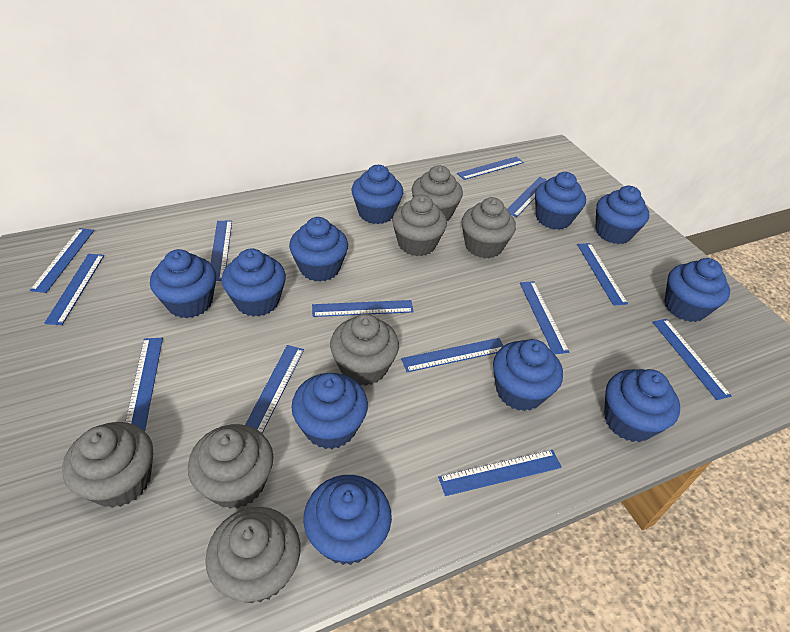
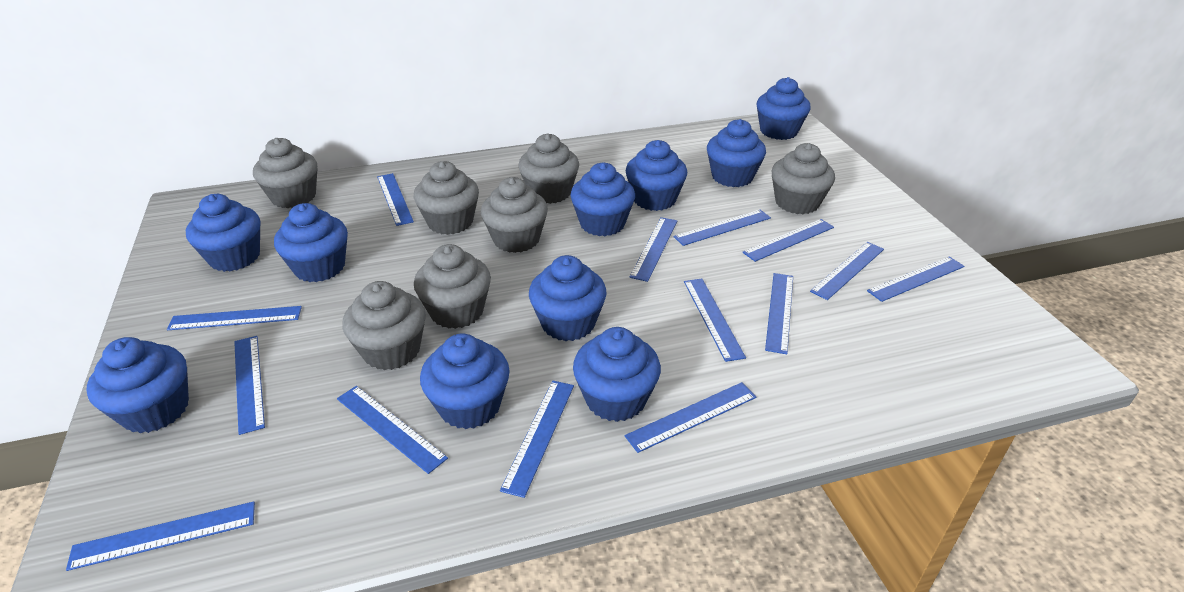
blue cupcake: [150,249,216,318] [222,249,286,317] [289,217,348,282] [291,373,368,449] [303,475,392,565] [352,165,403,224] [493,339,563,411] [535,172,586,230] [595,186,649,244] [604,369,680,442] [664,258,730,322] = 11 -> [87,337,189,433] [186,194,260,272] [274,203,348,282] [420,334,510,429] [529,255,606,341] [570,163,635,236] [573,327,661,422] [626,140,687,211] [707,119,766,187] [757,77,811,140] = 10
blue ruler: [30,228,94,293] [44,254,104,325] [125,338,163,431] [210,220,232,281] [245,345,304,434] [312,300,414,317] [401,338,504,372] [438,450,562,496] [457,157,524,180] [508,177,547,217] [520,281,569,354] [577,243,628,306] [653,319,732,400] = 13 -> [66,501,255,571] [167,306,302,330] [234,336,265,435] [337,386,448,474] [377,173,414,226] [500,380,574,498] [625,382,756,453] [630,217,677,282] [673,210,771,246] [684,279,746,362] [742,219,834,262] [765,273,793,354] [810,242,884,300] [867,256,965,302] = 14

